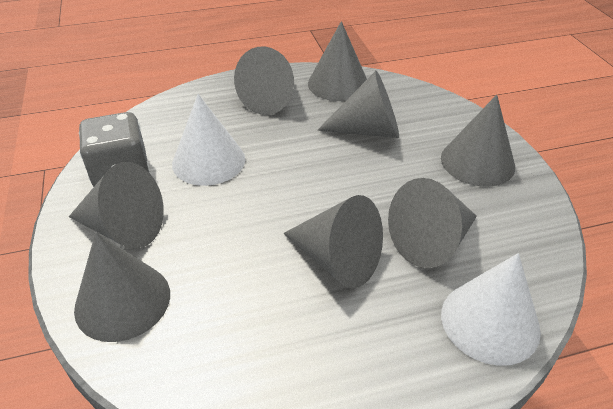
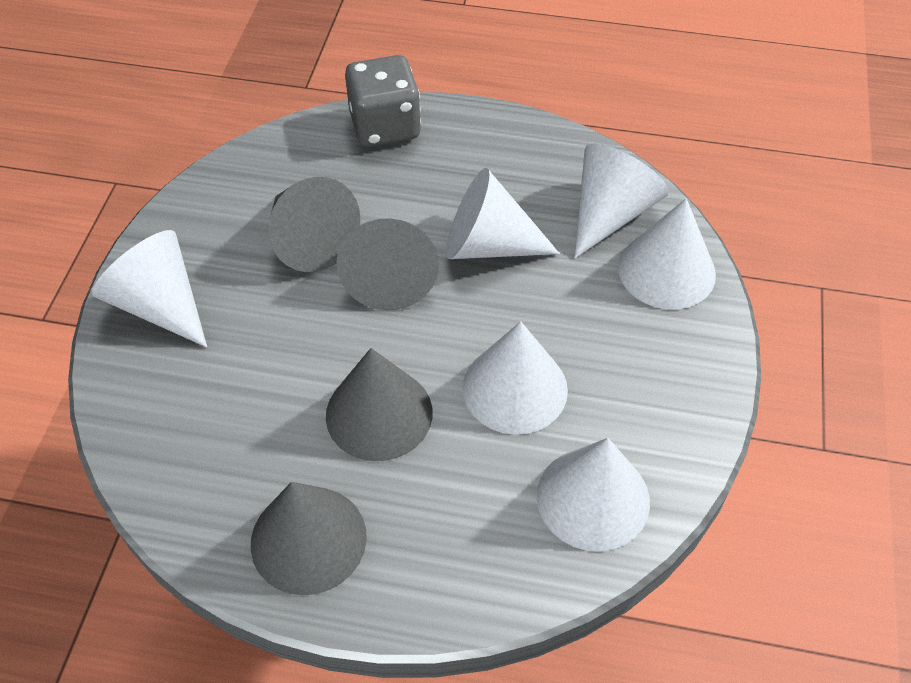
grey cone: [69,162,164,249] [74,232,170,342] [234,46,294,115] [283,195,383,289] [308,21,367,101] [318,71,399,138] [388,178,477,268] [441,95,515,187] = 8 -> [251,482,367,595] [268,177,360,272] [326,348,433,461] [337,218,439,310] = 4
white cone: [172,94,245,186] [441,253,541,366] = 2 -> [92,230,207,347] [446,168,560,259] [462,321,568,435] [537,438,650,552] [574,144,669,258] [618,198,716,310] = 6

